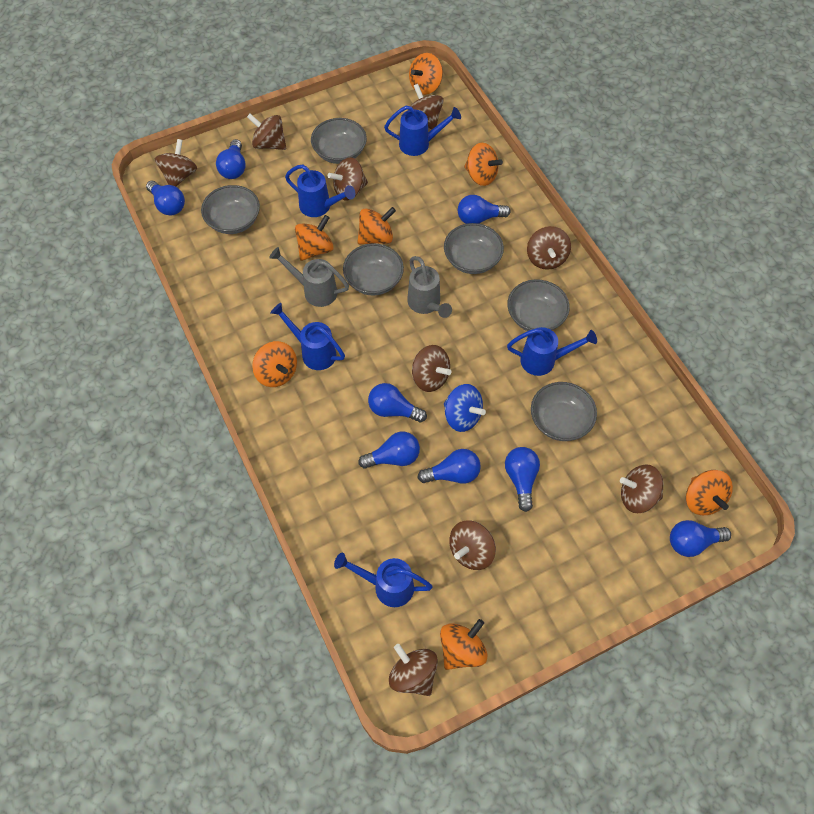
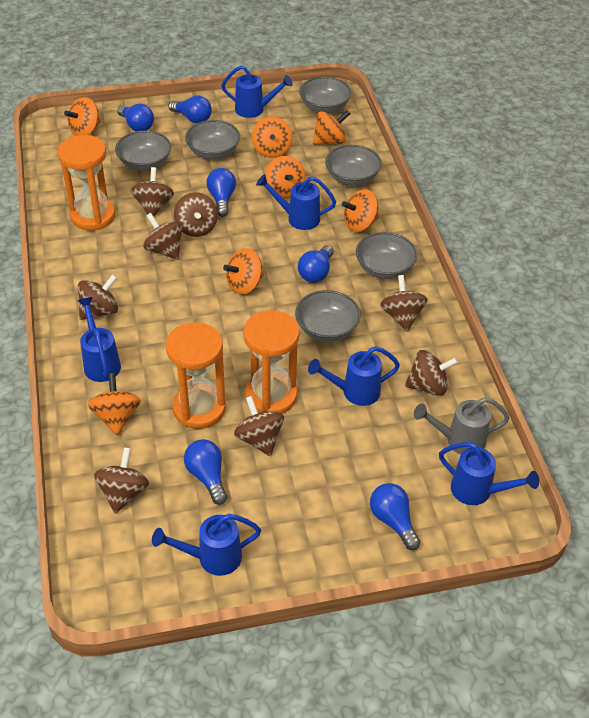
blue light bulb: [146,181,185,215] [216,139,246,179] [358,432,420,469] [368,383,427,423] [418,449,481,484] [458,195,510,224] [505,447,540,512] [670,520,731,557] = 8 -> [117,104,154,131] [168,95,212,123] [184,439,227,505] [206,168,236,217] [298,245,334,283] [370,483,420,550] = 6
blue spinning top: [444,384,486,432] = 1 -> none = 0
blue watering can: [270,303,345,370] [285,165,355,217] [334,553,433,607] [384,106,461,156] [507,327,597,376] = 5 -> [77,297,121,382] [152,514,261,576] [221,66,293,118] [256,174,336,230] [308,346,400,406] [439,442,539,505] = 6
brown spinning top: [155,139,197,187] [247,114,286,150] [328,157,368,201] [389,644,438,696] [411,84,444,130] [412,345,451,392] [449,521,496,570] [527,226,571,270] [620,465,663,513] = 9 -> [78,274,118,320] [94,447,149,514] [131,167,174,217] [143,213,182,260] [174,192,218,237] [234,396,284,456] [380,275,428,331] [405,350,458,396] = 8
grey watering can: [269,247,349,307] [407,256,452,318] = 2 -> [414,397,510,455] = 1
orange hourglass: none = 0 -> [58,135,115,231] [166,322,226,429] [243,310,300,414] = 3

